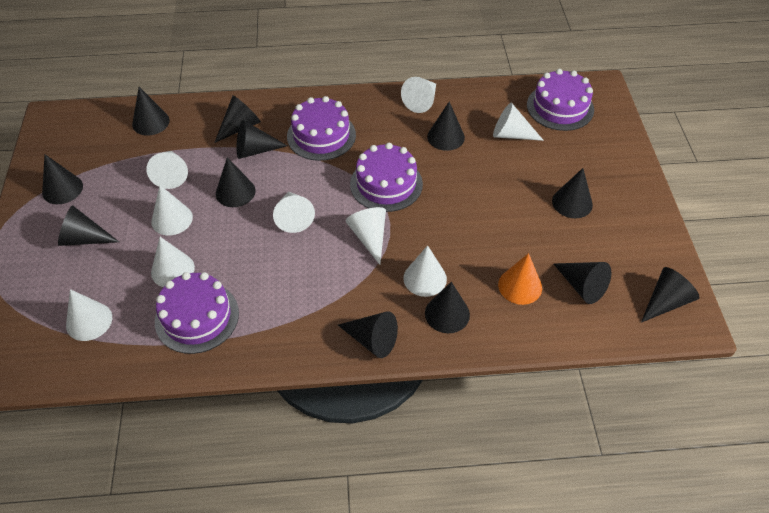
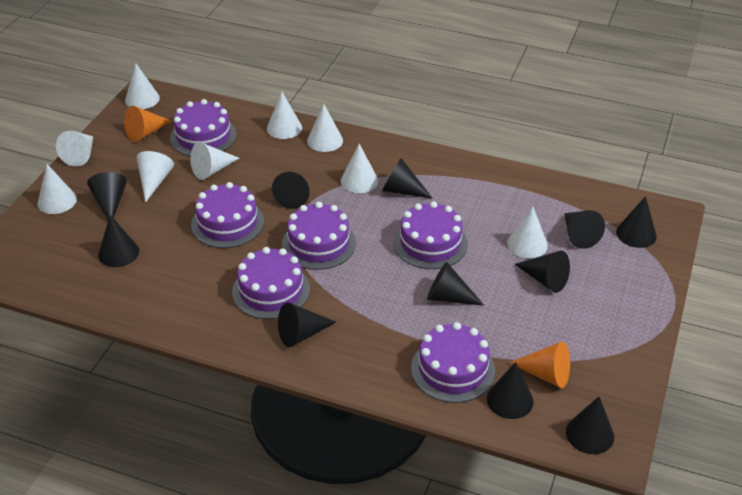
black cone: [42,154,83,204] [58,205,119,246] [132,87,170,135] [214,95,261,143] [216,157,256,207] [236,120,288,159] [338,311,398,358] [425,282,470,333] [427,102,465,151] [552,168,593,218] [554,262,611,304] [641,267,699,323] = 12 -> [87,172,127,220] [98,215,139,267] [272,172,310,209] [278,302,336,347] [382,158,433,199] [427,262,484,306] [487,362,533,419] [515,250,570,293] [564,210,605,249] [566,397,614,454] [616,196,657,248] = 11
orange cone: [498,253,542,305] = 1 -> [124,106,171,142] [509,342,570,388] = 2
purple cake: [155,272,239,354] [287,96,356,161] [350,143,423,212] [527,69,594,131] = 4 -> [170,99,237,156] [191,182,264,248] [232,247,310,319] [282,202,356,270] [394,201,468,269] [411,322,495,403] = 6

